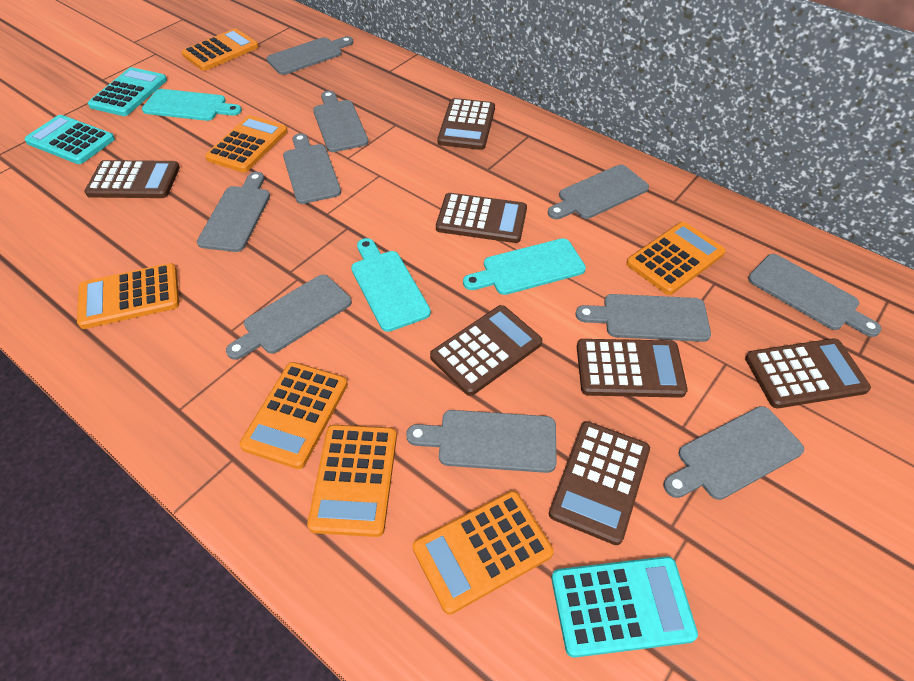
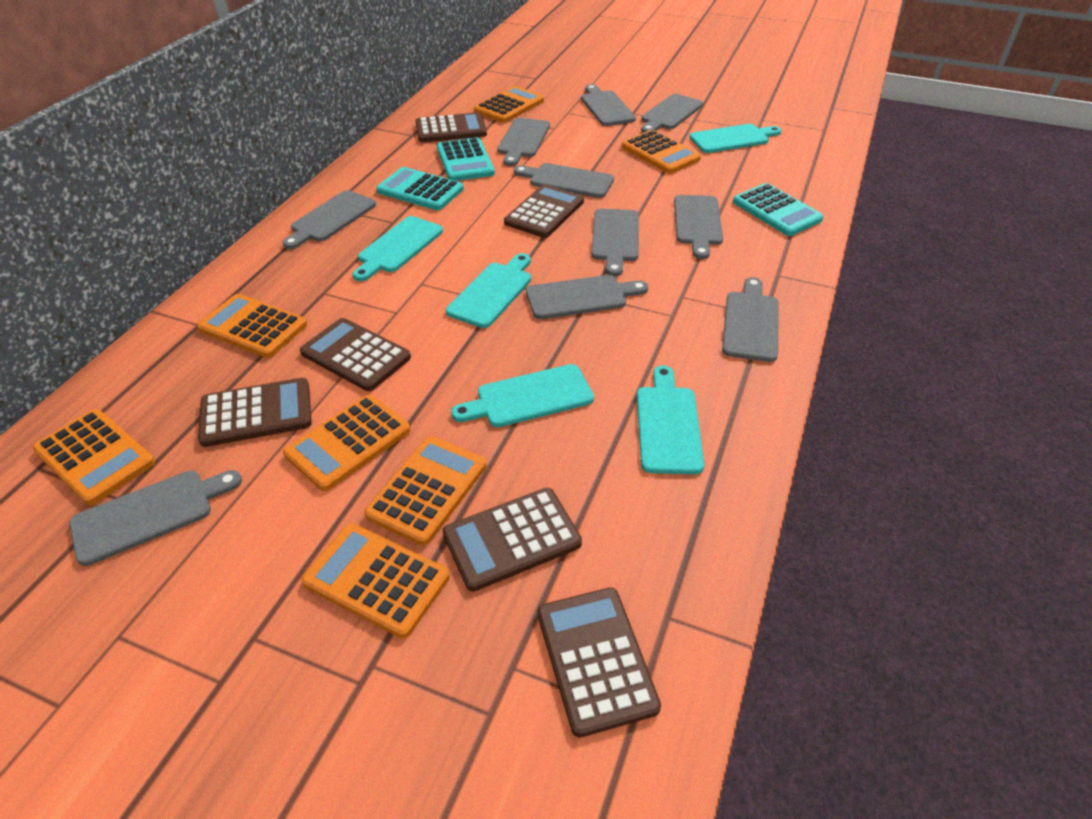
brown calculator: [84,160,180,198] [430,305,542,396] [436,193,527,243] [438,98,495,150] [549,421,650,545] [577,339,688,398] [745,338,871,408] = 7 -> [198,378,312,447] [300,318,411,391] [415,112,487,142] [442,488,582,592] [504,184,584,238] [537,588,661,737] = 6
turquoise cutting board: [142,89,242,121] [351,238,431,332] [463,238,586,295] = 3 -> [352,216,443,281] [446,253,531,328] [451,364,594,427] [637,366,704,474] [690,124,782,153] = 5

